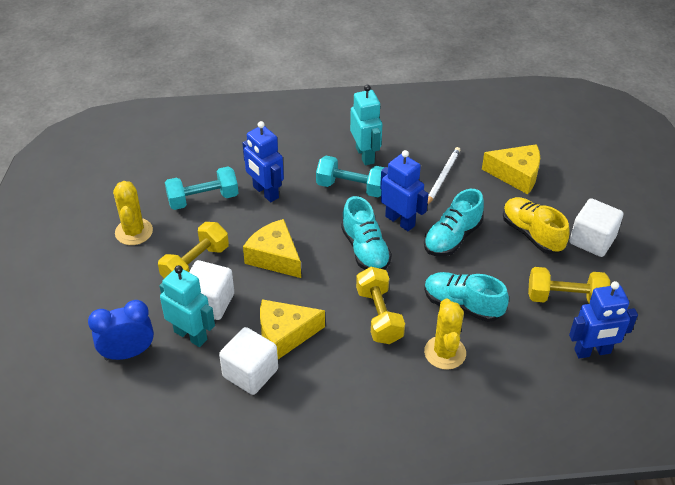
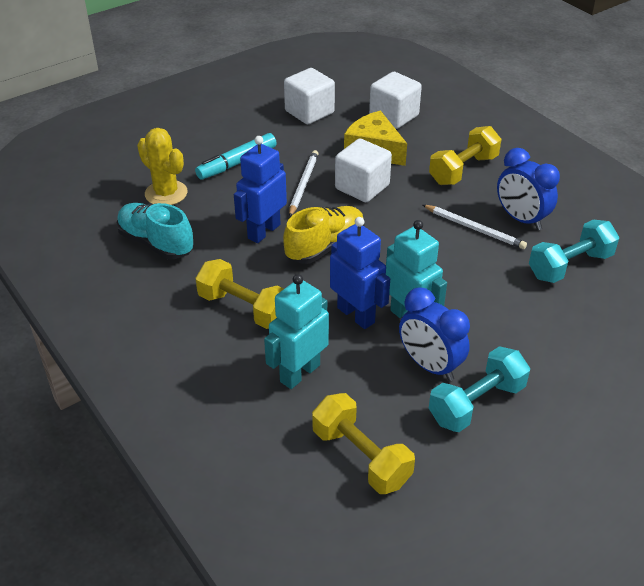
blue clock: [88,300,154,360] = 1 -> [399,287,470,381] [497,148,560,230] = 2
blue robot: [242,121,284,202] [380,150,428,231] [569,281,638,359] = 3 -> [234,136,287,243] [330,217,390,329] = 2
turquoise marker: none = 0 -> [195,133,277,180] = 1
turquoise shoe: [341,196,392,270] [424,189,484,256] [424,272,509,322] = 3 -> [117,203,194,259] = 1
white pencil: [427,147,461,205] = 1 -> [289,150,319,217] [423,205,527,249] = 2
yellow cactus: [113,181,153,245] [424,299,466,370] = 2 -> [137,128,188,205] = 1
yellow cheese: [243,219,301,278] [260,299,325,359] [482,144,540,194] = 3 -> [344,111,407,166] = 1

